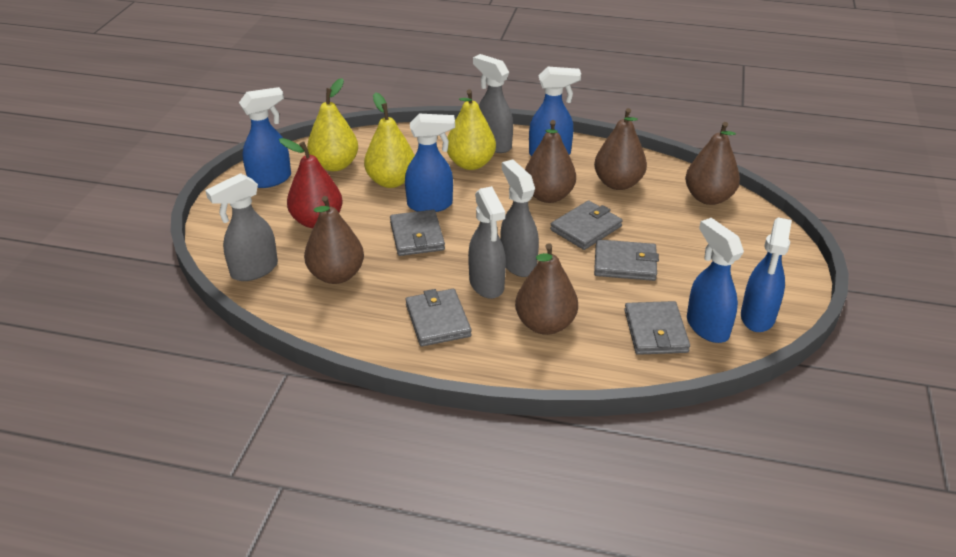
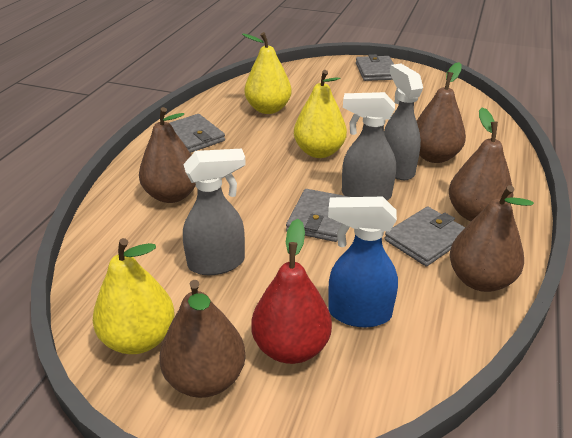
blue spray bottle: [239,87,291,188] [405,114,455,212] [529,67,581,156] [687,218,744,343] [741,218,792,332] = 5 -> [328,197,398,328] = 1
grey spray bottle: [205,173,278,281] [468,186,506,299] [473,54,513,153] [500,160,539,277] = 4 -> [183,149,246,275] [342,92,396,200] [384,64,423,180] = 3
grey wallet: [390,210,445,256] [406,289,472,346] [550,200,623,250] [594,239,659,281] [624,301,690,355] = 5 -> [169,114,225,153] [286,189,349,242] [356,54,394,81] [384,207,465,266] = 4

